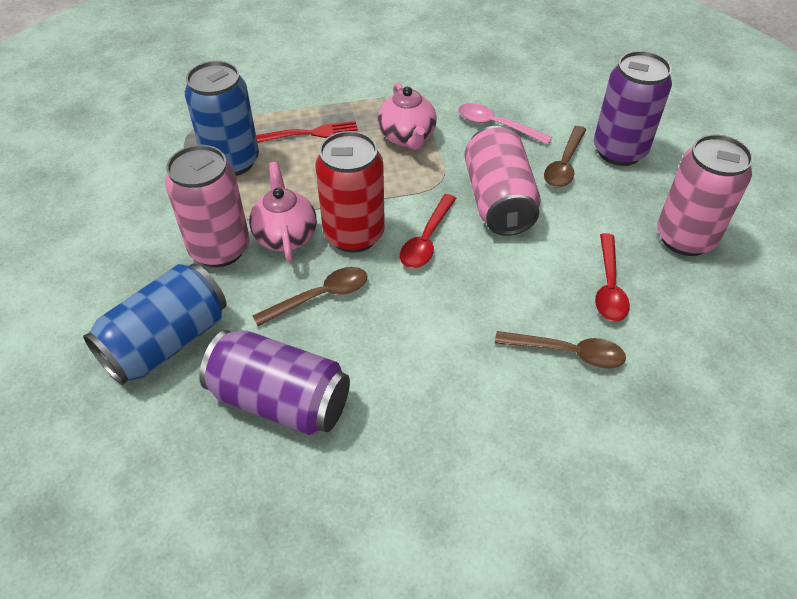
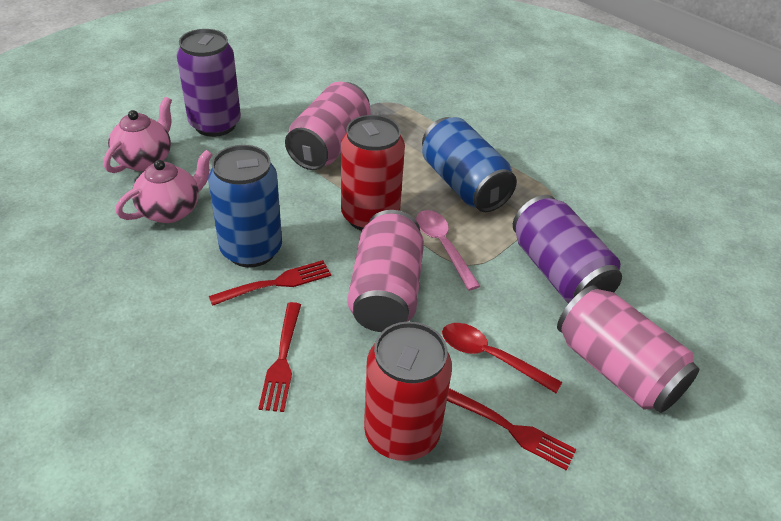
brown spoon: [252,267,367,326] [495,331,626,369] [544,126,586,188] = 3 -> none = 0
red can: [315,131,385,253] = 1 -> [341,115,405,231] [364,321,452,461] = 2
red fork: [256,121,358,143] = 1 -> [209,260,331,306] [258,302,301,412] [447,388,577,470] = 3
red spoon: [400,194,456,268] [595,233,630,322] = 2 -> [442,323,562,393] = 1

